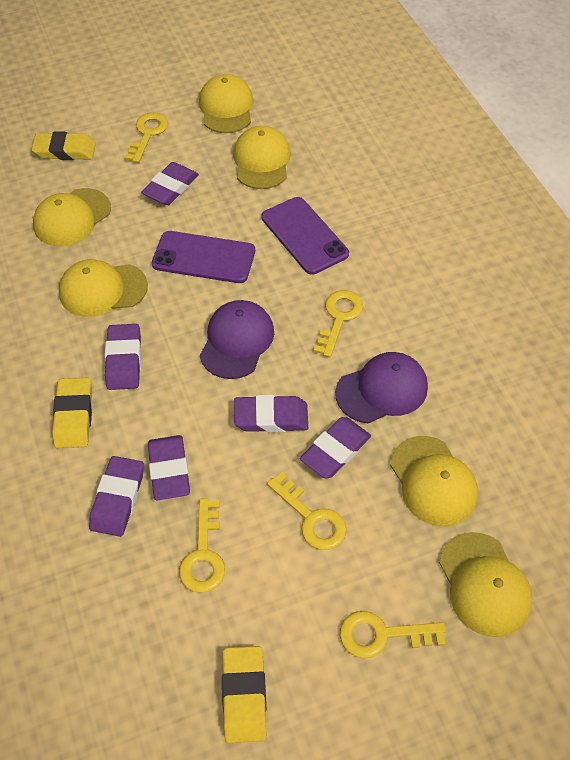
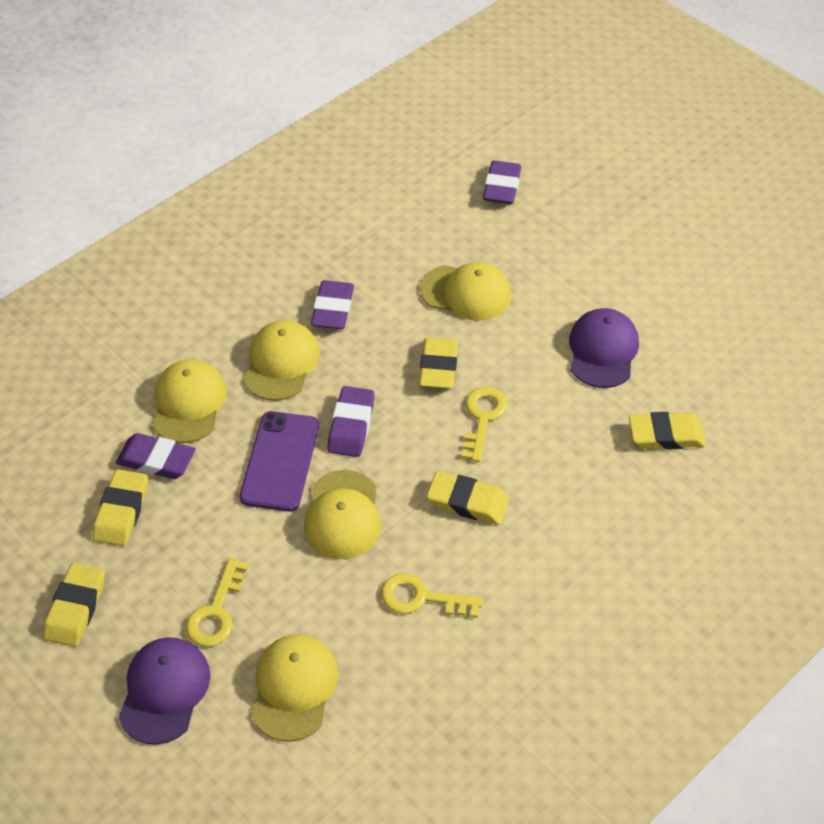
purple eraser: [89,456,144,537] [105,324,141,390] [141,162,199,205] [148,435,190,500] [234,395,308,433] [300,417,371,479] = 6 -> [116,433,196,479] [311,280,354,329] [327,386,375,457] [483,160,521,204] = 4
purple phone: [152,231,255,283] [261,197,349,275] = 2 -> [239,411,319,512] = 1
yellow cap: [33,188,111,246] [59,259,148,317] [199,74,254,133] [233,126,291,189] [390,436,478,526] [439,532,533,637] = 6 -> [153,359,227,443] [243,320,320,401] [251,634,338,742] [304,470,381,559] [420,262,511,321] = 5
yellow eraser: [31,132,96,160] [52,378,92,448] [222,646,267,743] = 3 -> [43,563,105,647] [93,469,148,546] [419,337,458,389] [427,471,509,525] [629,412,706,450] = 5
yellow key: [125,113,168,163] [179,498,225,593] [267,472,347,550] [314,290,363,357] [340,611,446,659] = 5 -> [186,558,249,647] [381,573,483,618] [461,387,507,462] = 3

